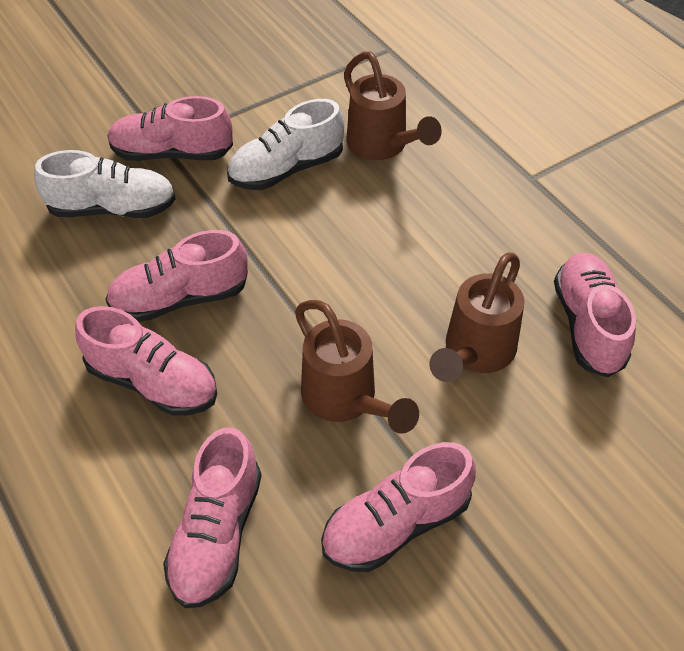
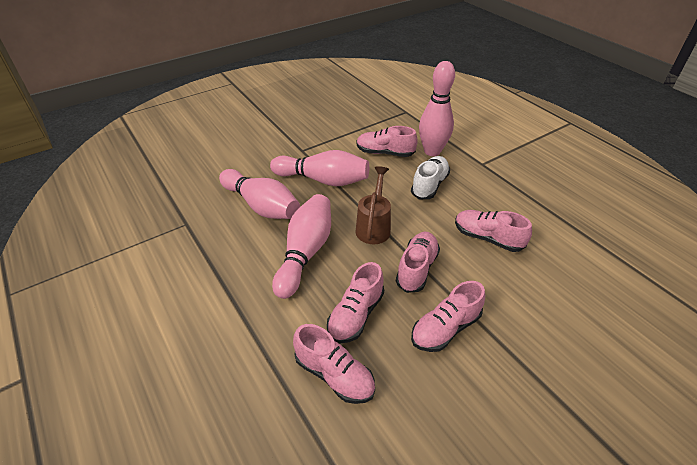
brown watering can: [295,300,419,434] [344,52,442,160] [429,252,524,382] = 3 -> [356,166,391,244] = 1
pink bowling pin: none = 0 -> [219,169,300,219] [270,150,369,186] [272,194,331,299] [419,61,455,156] = 4
white shoe: [34,150,176,218] [227,99,345,190] = 2 -> [411,156,450,199] = 1

